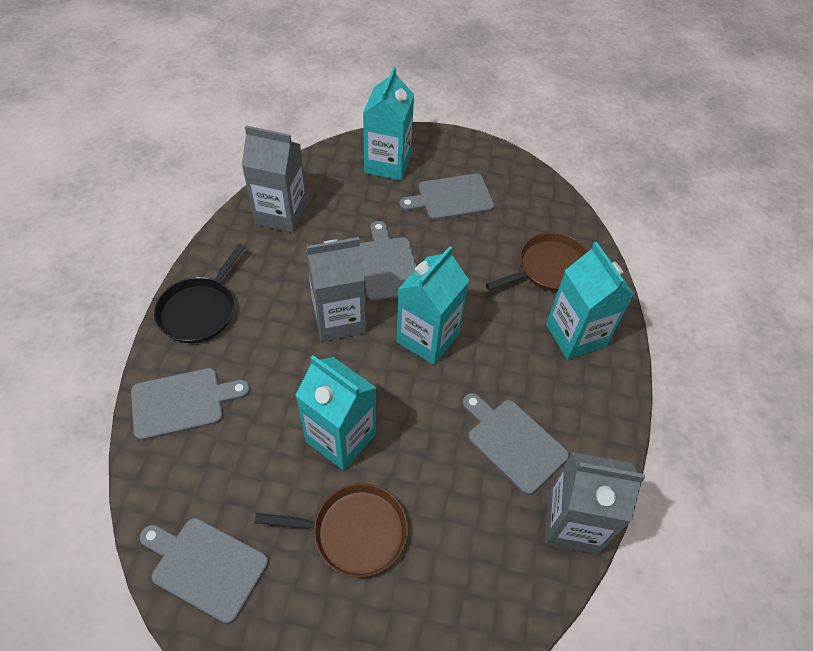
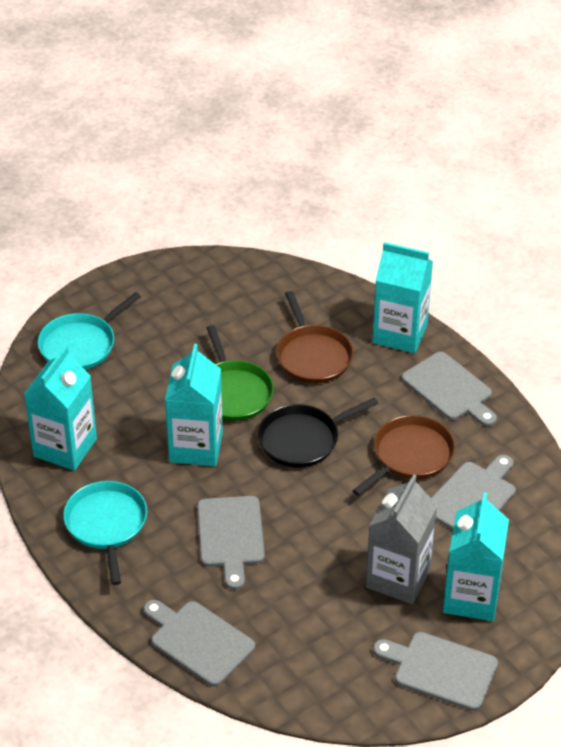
green pan: none = 0 -> [207,325,274,421] = 1
grey carton: [242,126,307,233] [305,237,366,342] [545,452,645,554] = 3 -> [366,474,437,604] = 1
turquoise pan: none = 0 -> [38,292,141,370] [63,481,147,585] = 2

